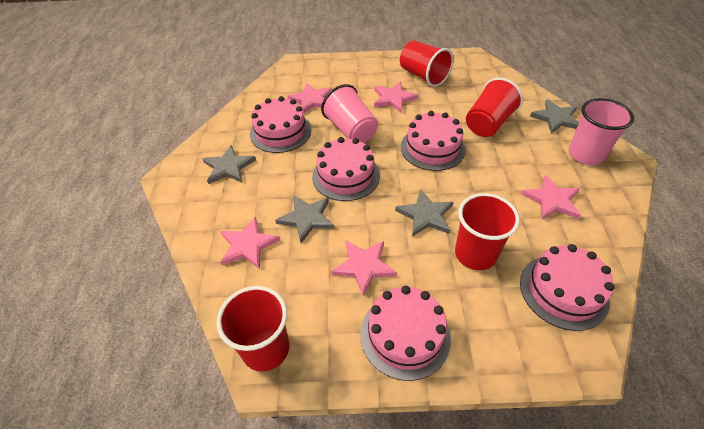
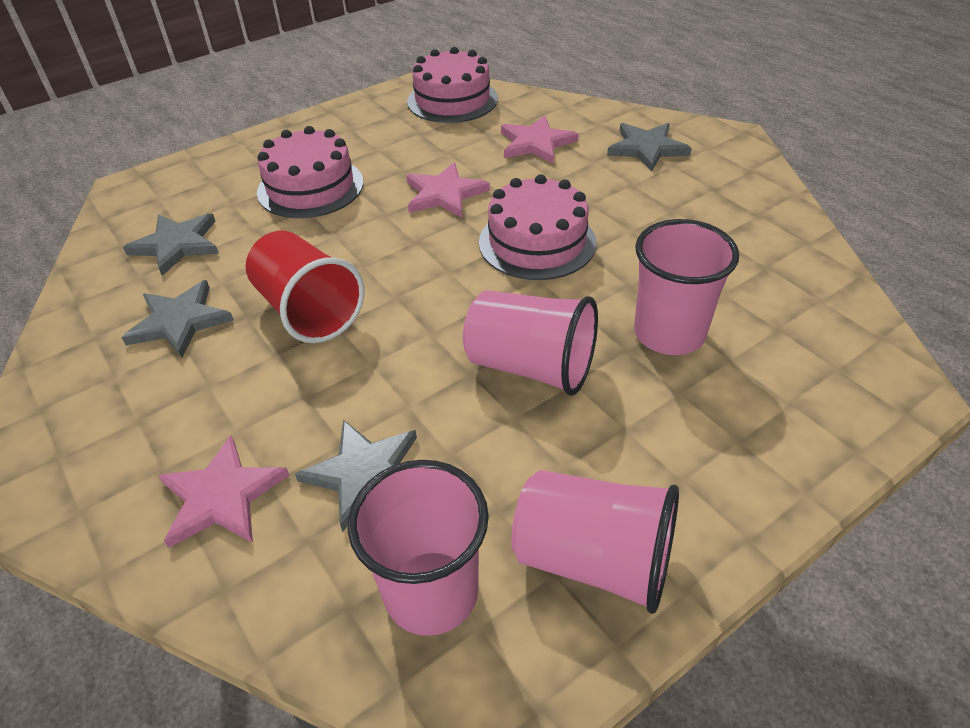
pink cake: [250,96,311,153] [312,137,380,201] [360,286,451,381] [401,111,466,171] [520,244,615,331] = 5 -> [257,126,364,218] [407,47,498,123] [479,174,596,280] = 3
pink cup: [321,84,378,143] [569,98,634,165] = 2 -> [348,460,489,636] [463,290,598,396] [511,470,679,614] [634,219,739,355] = 4
pink star: [220,217,280,269] [287,83,332,113] [331,240,397,297] [374,81,418,113] [521,175,581,219] = 5 -> [158,435,289,548] [406,162,490,218] [501,115,579,164] = 3
red cup: [216,286,289,372] [400,40,454,87] [455,193,520,270] [466,77,523,137] = 4 -> [246,231,364,343] = 1

